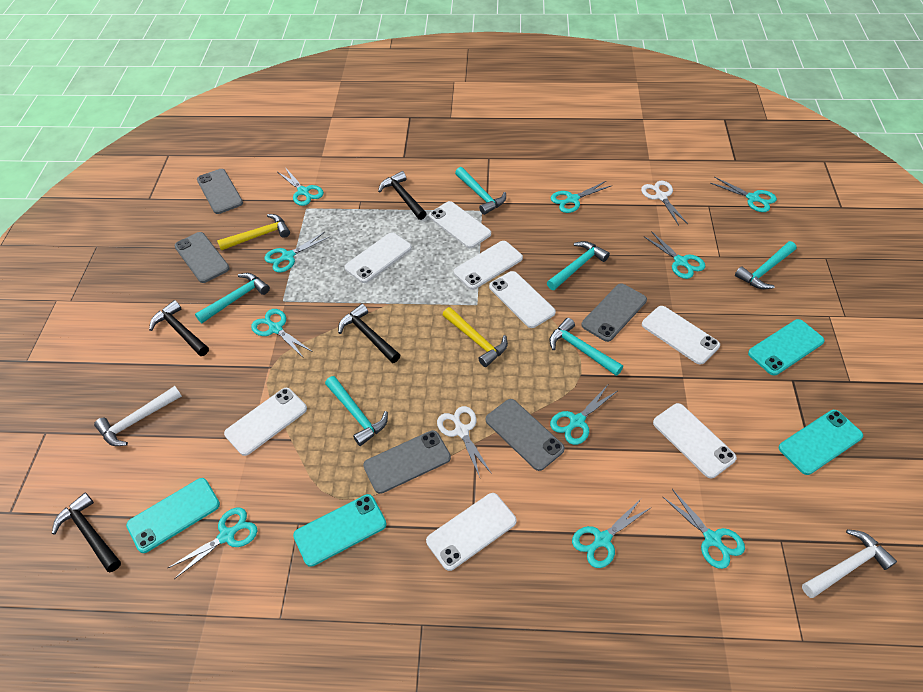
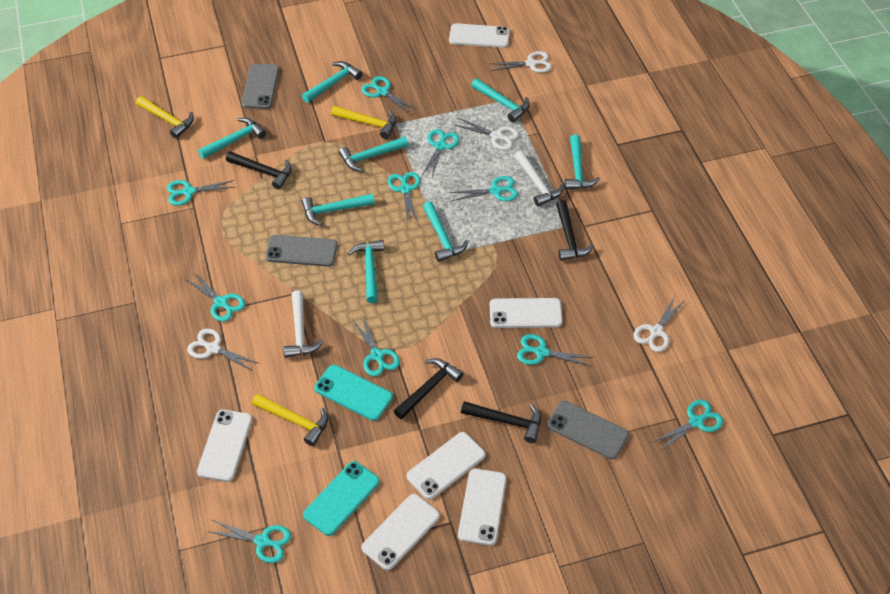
grey phone: [174,232,230,283] [197,169,243,214] [363,430,451,494] [486,399,565,471] [581,283,647,342] = 5 -> [242,64,279,109] [265,235,338,267] [547,401,629,459] = 3
turquoise hammer: [195,273,270,323] [325,376,388,446] [455,167,506,215] [547,241,610,290] [549,318,623,376] [735,241,796,289] = 6 -> [198,118,266,159] [301,194,375,226] [302,61,362,103] [339,136,409,172] [348,240,384,303] [423,201,468,262] [471,78,530,122] [565,134,600,190] = 8
turquoise phone: [126,478,220,553] [293,494,387,567] [748,319,825,375] [779,410,863,475] = 4 -> [303,461,380,536] [314,365,393,421] = 2
white phone: [224,388,307,456] [344,232,412,283] [426,493,517,571] [429,201,491,248] [454,241,523,290] [489,271,556,328] [642,306,720,365] [653,403,737,478] = 8 -> [197,410,253,482] [362,494,440,570] [407,432,486,500] [449,23,510,48] [458,469,507,546] [490,298,562,328] = 6
white scissors: [437,406,492,477] [641,181,688,226] = 2 -> [187,329,260,371] [455,118,519,150] [490,51,552,73] [633,297,685,352] = 4
yellow hammer: [217,214,290,251] [443,307,508,367] = 2 -> [136,96,194,139] [252,394,328,446] [331,106,396,139] = 3

